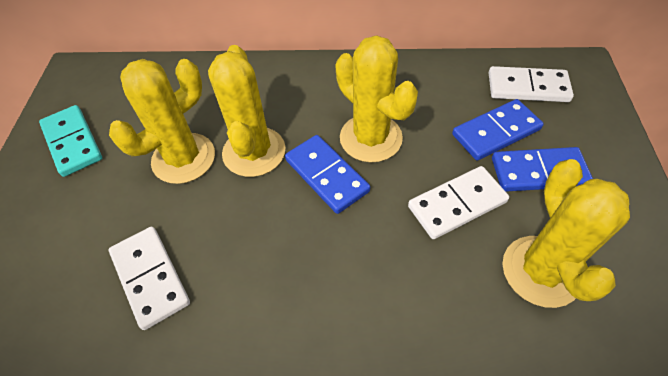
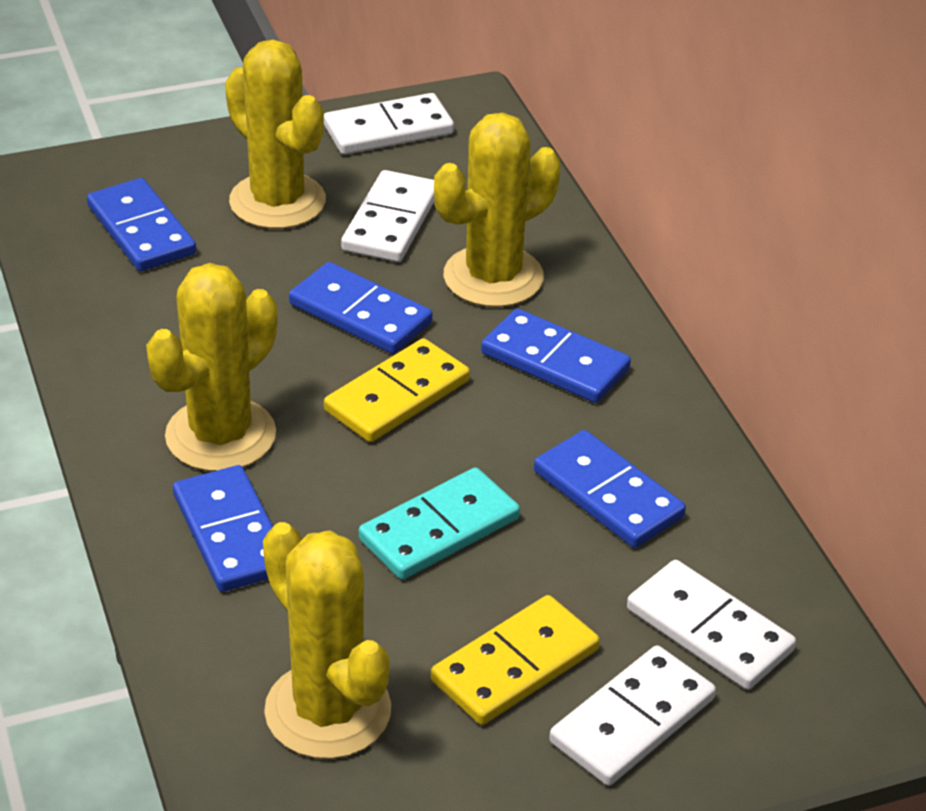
blue domino: [285,135,370,214] [452,99,544,160] [492,147,593,192] = 3 -> [87,178,196,271] [173,465,273,592] [289,262,433,354] [481,309,631,403] [534,430,686,548] = 5
white domino: [109,227,190,330] [408,166,509,239] [488,66,574,102] = 3 -> [324,93,454,155] [341,170,435,262] [549,645,716,786] [627,560,796,690] = 4
yellow domino: none = 0 -> [324,338,470,442] [431,595,600,725] = 2

